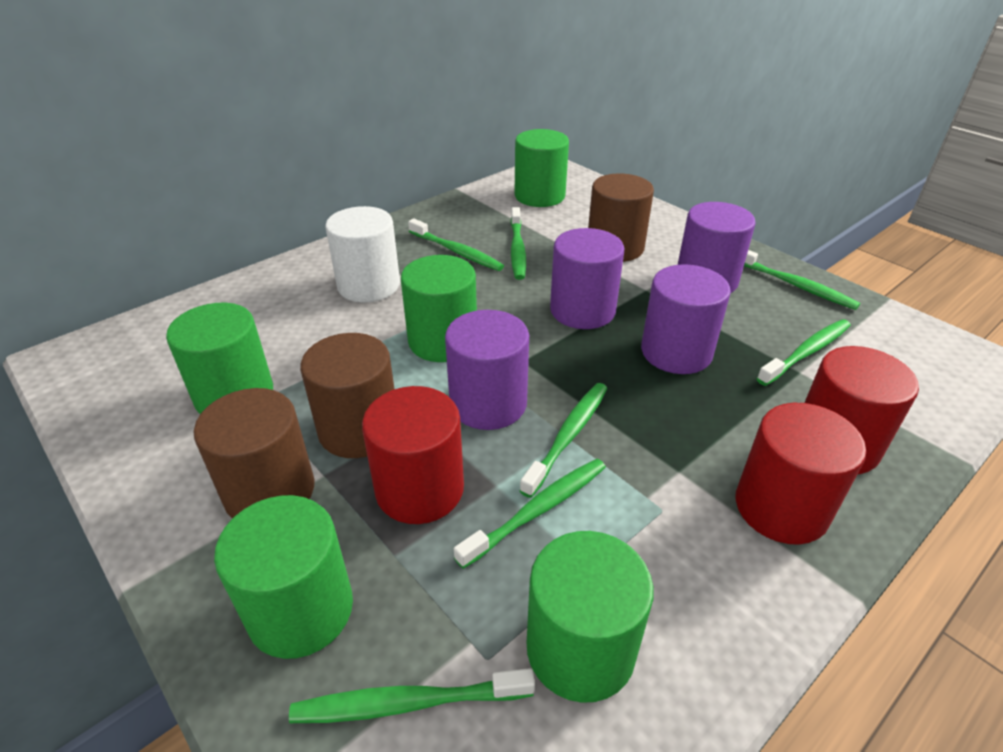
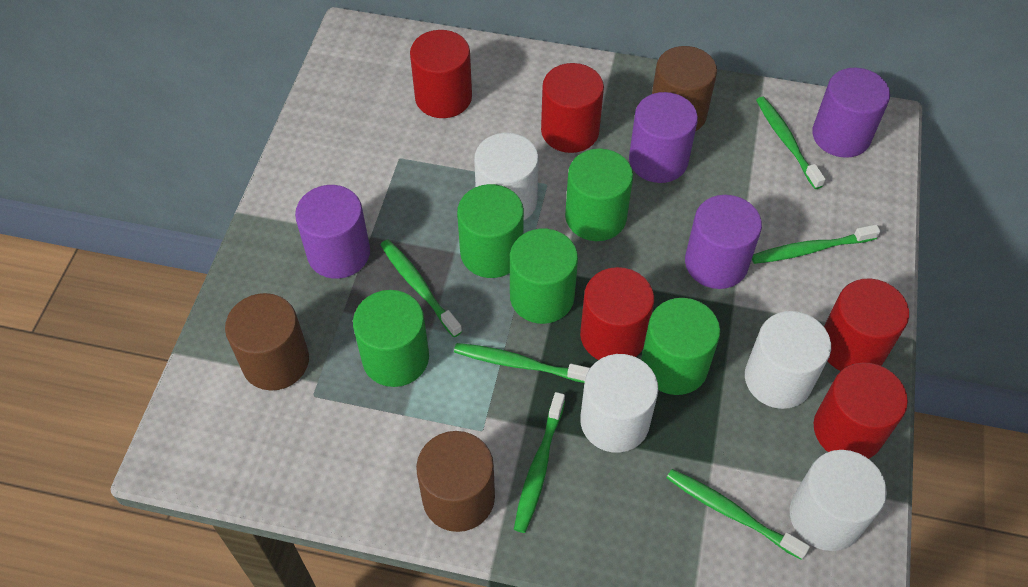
green toothbrush: [289,668,535,723] [408,218,504,271] [454,459,606,569] [511,207,526,280] [520,383,607,498] [744,250,860,310] [757,319,851,386] = 7 -> [381,239,462,337] [454,343,590,383] [514,392,565,533] [666,469,810,560] [752,224,880,264] [756,97,825,189] = 6
red cylinder: [362,386,464,524] [736,403,866,545] [804,346,919,474] = 3 -> [410,30,472,118] [541,63,604,153] [580,267,654,360] [814,362,908,459] [824,279,909,371] = 5
white cylinder: [325,206,400,302] = 1 -> [474,133,539,220] [580,354,658,453] [745,311,831,409] [790,450,887,551] = 4

